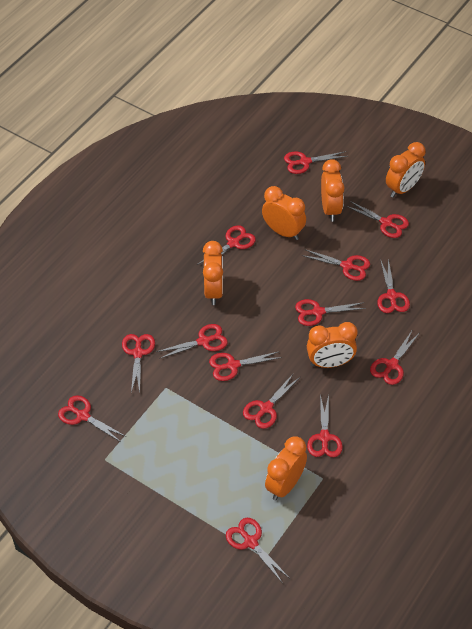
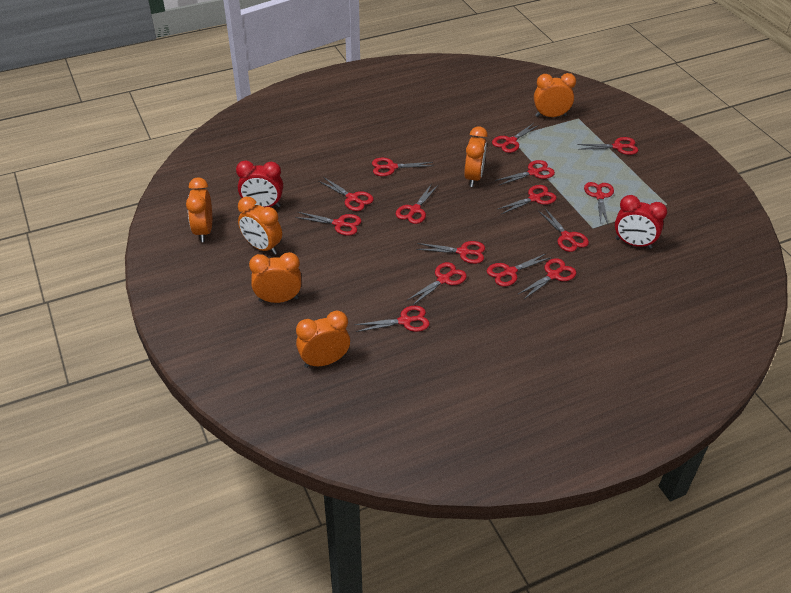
red clock: none = 0 -> [236,161,283,208] [615,195,667,249] = 2
red scissors: [58,395,127,442] [122,334,155,393] [156,324,228,359] [197,226,256,270] [209,351,282,381] [226,518,289,582] [243,373,300,429] [284,151,348,174] [295,299,366,326] [302,249,370,281] [307,394,343,457] [346,200,409,238] [370,329,419,385] [377,259,410,313] = 14 -> [295,212,361,236] [318,177,374,211] [354,305,430,332] [372,158,434,176] [396,185,437,224] [406,262,467,306] [416,241,485,264] [487,253,552,287] [492,123,539,153] [495,160,555,186] [498,185,557,214] [517,258,576,300] [539,208,589,252] [577,137,638,155] [584,182,614,224] = 15

